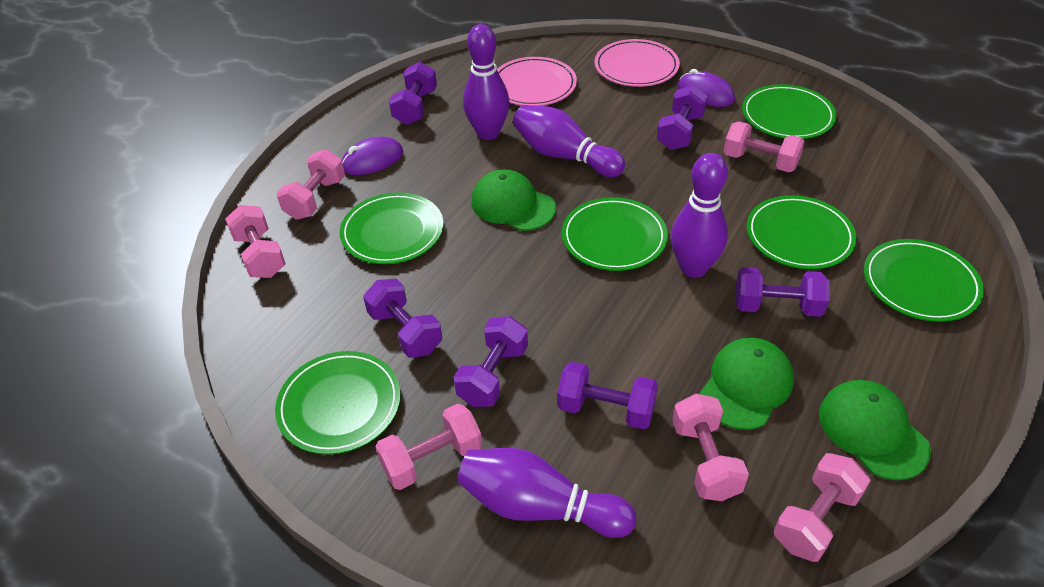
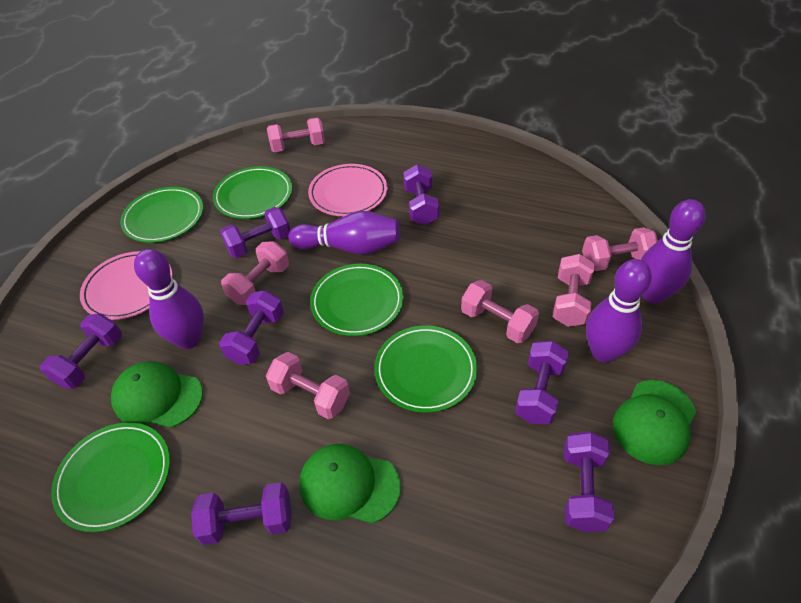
green plate: [275,351,401,455] [340,192,443,264] [562,197,668,271] [742,84,836,139] [747,195,857,269] [864,239,984,322] = 6 -> [51,422,170,532] [120,187,203,243] [213,166,292,219] [310,264,404,336] [374,325,477,413] = 5
purple dumbbell: [363,279,442,358] [389,62,437,125] [453,316,528,407] [557,362,658,429] [657,85,707,150] [735,267,830,317] = 6 -> [40,313,122,389] [191,482,291,545] [219,290,284,365] [220,207,290,258] [403,165,439,225] [515,341,569,424] [564,431,614,532] = 7
purple mouse: [342,137,403,175] [678,69,735,107] = 2 -> none = 0

